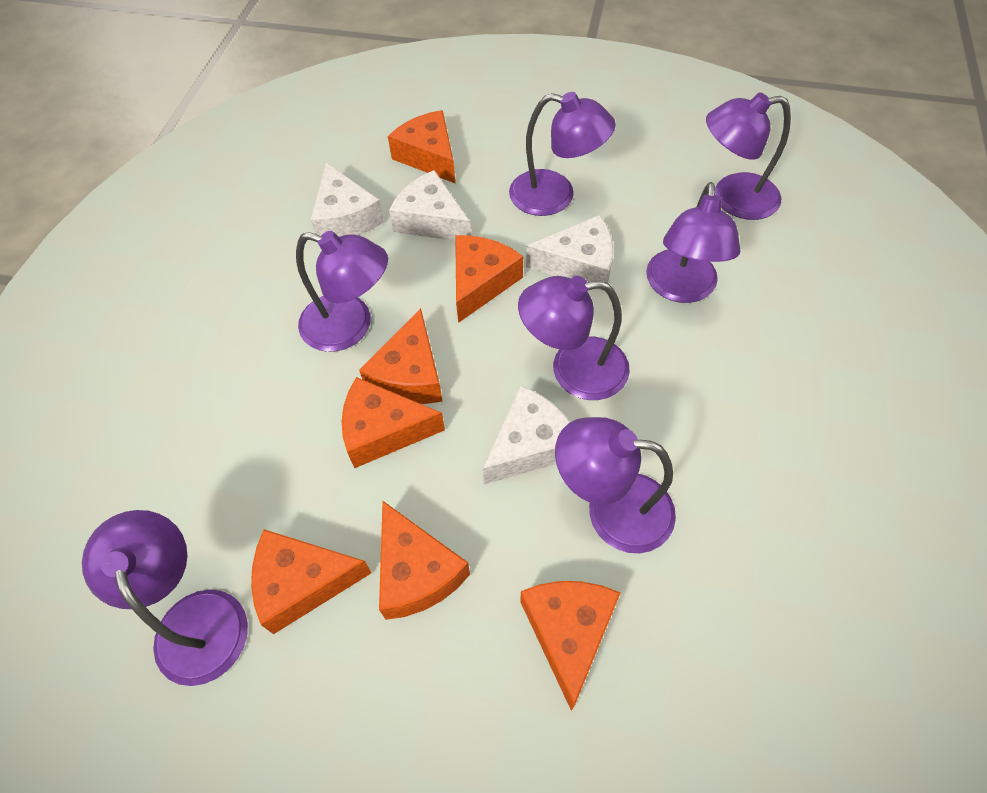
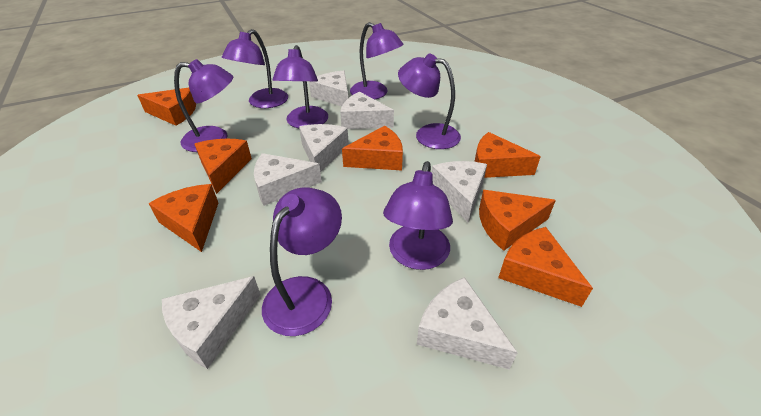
white cheese: [311,163,384,237] [389,170,471,241] [483,386,570,484] [526,215,613,291] = 4 -> [162,276,261,369] [254,153,322,206] [299,124,349,172] [309,71,348,107] [340,92,394,129] [417,277,518,370] [432,161,487,222] = 7

